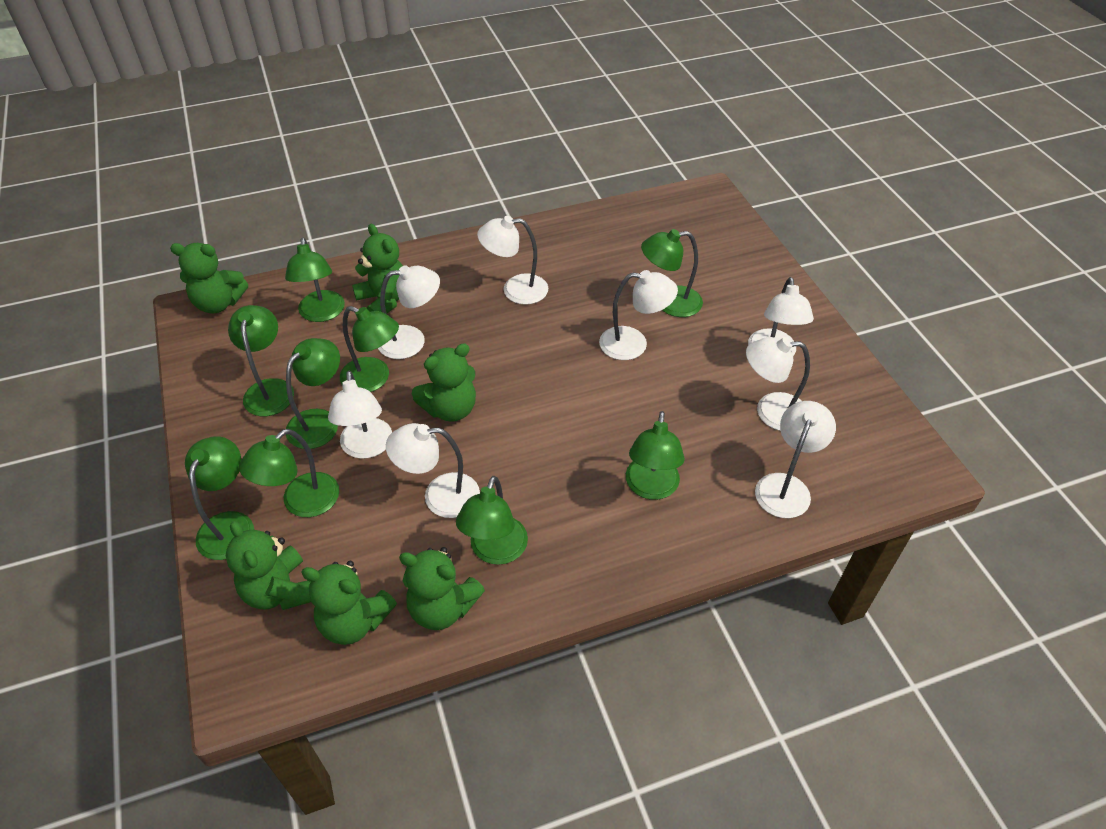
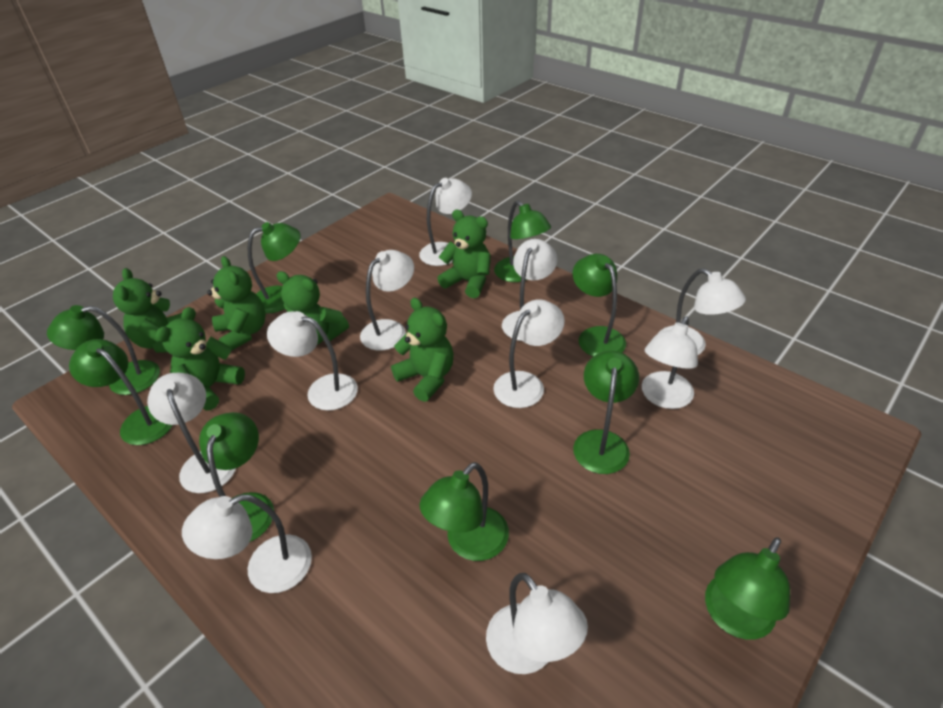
white lamp: [328,371,392,459] [378,265,440,359] [386,423,480,518] [477,216,548,305] [599,270,678,360] [746,337,810,431] [748,277,814,356] [755,401,836,518] = 8 -> [147,373,236,493] [182,494,312,593] [267,311,358,411] [360,250,414,350] [419,178,472,266] [486,573,588,674] [493,299,565,408] [502,239,557,341] [642,317,698,409] [659,269,746,355] = 10

